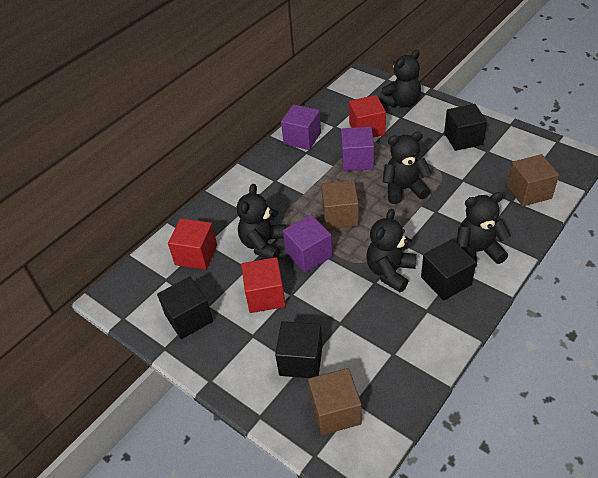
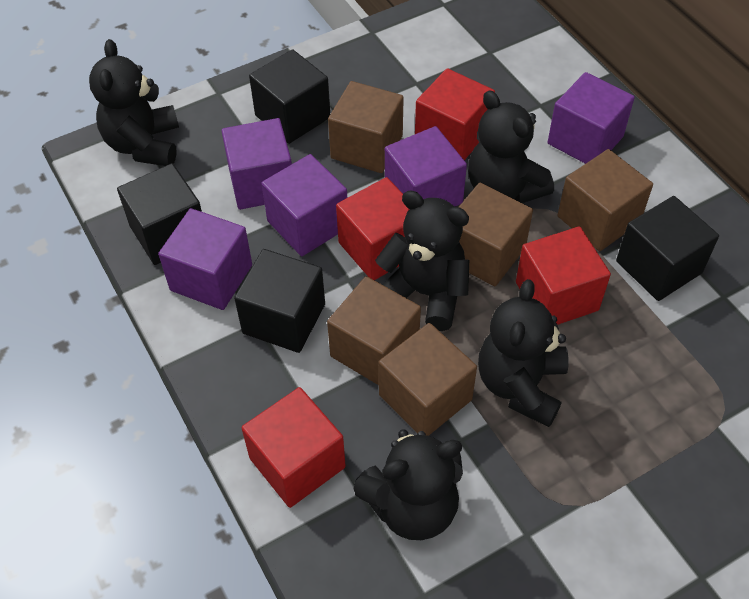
brown cube: [308,368,362,435] [321,180,359,229] [507,154,559,206] = 3 -> [327,276,421,385] [328,81,404,173] [379,323,477,436] [459,183,533,286] [557,149,653,251] = 5
purple cube: [281,104,321,150] [283,215,332,273] [341,127,374,171] = 3 -> [158,208,252,310] [222,118,292,210] [261,154,347,256] [385,126,467,207] [547,72,635,164] = 5
red cube: [168,218,217,270] [241,257,286,313] [349,95,386,137] = 3 -> [242,387,346,508] [336,177,409,280] [415,68,495,160] [516,226,611,325] = 4

